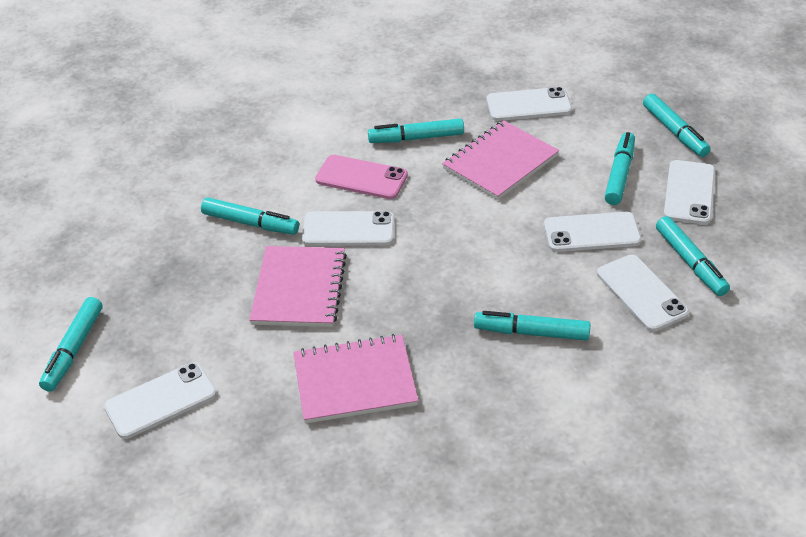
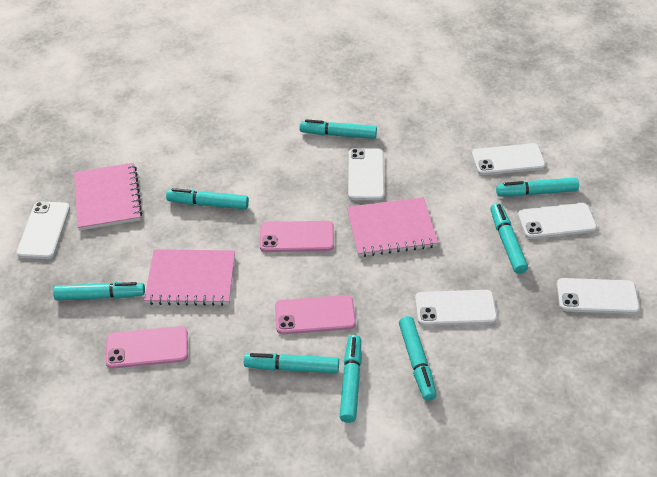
pink phone: [315,155,408,199] = 1 -> [105,326,188,369] [260,221,334,252] [275,295,356,334] = 3
turquoise marker: [39,297,103,392] [201,197,299,235] [368,118,464,143] [474,311,590,341] [605,132,635,205] [643,93,711,157] [656,216,730,296] = 7 -> [53,282,145,300] [166,188,249,209] [244,353,339,373] [300,119,377,139] [340,335,362,423] [399,316,437,401] [490,203,528,274] [496,177,579,196] = 8

